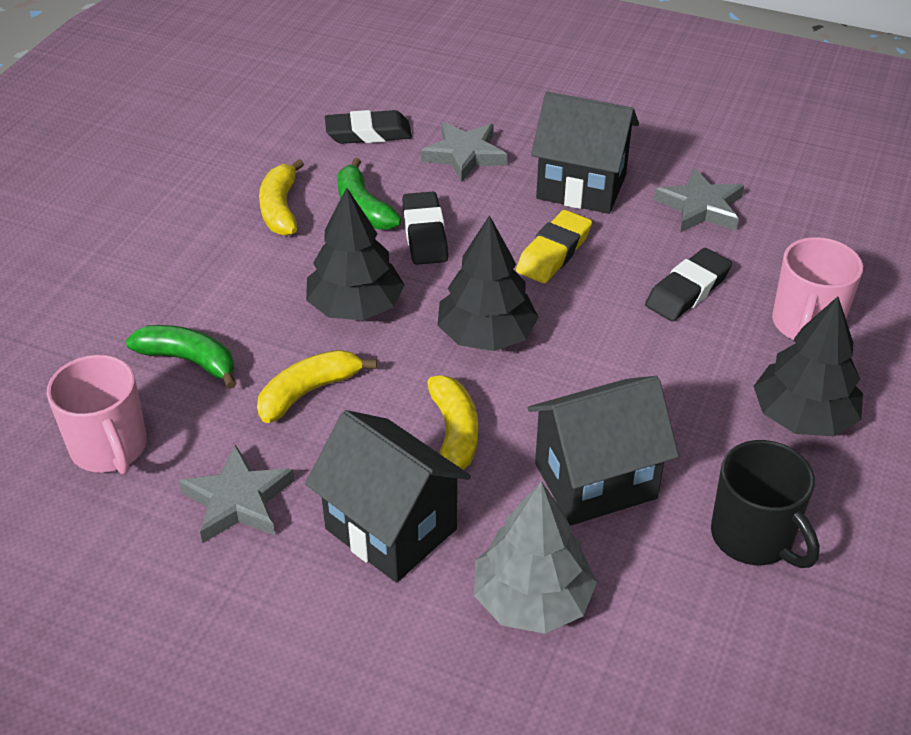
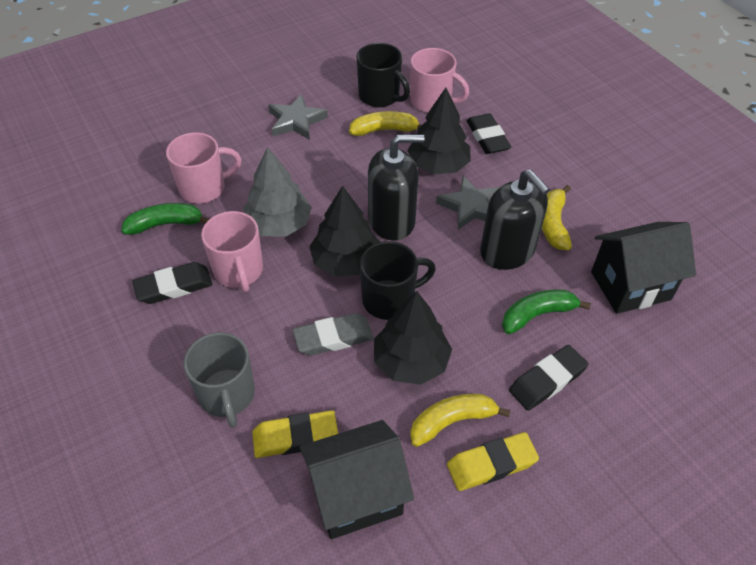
black house: [305,410,471,583] [527,376,679,525] [531,92,639,214] = 3 -> [300,420,414,539] [591,222,696,314] = 2
black mug: [711,440,820,568] = 1 -> [357,43,410,107] [360,241,436,320] = 2
black soap dispenser: none = 0 -> [368,134,424,241] [480,170,550,270] = 2
grey eraser: none = 0 -> [293,313,374,355] = 1
grey mug: none = 0 -> [184,332,255,428] = 1
grey star: [179,444,295,543] [421,122,507,182] [654,168,744,233] = 3 -> [268,94,328,140] [436,176,499,230] = 2
pink mug: [47,355,147,474] [772,237,863,340] = 2 -> [166,132,242,203] [201,211,263,292] [410,48,469,113] = 3
yellow eraser: [516,210,592,283] = 1 -> [252,410,338,458] [447,432,539,491] = 2

